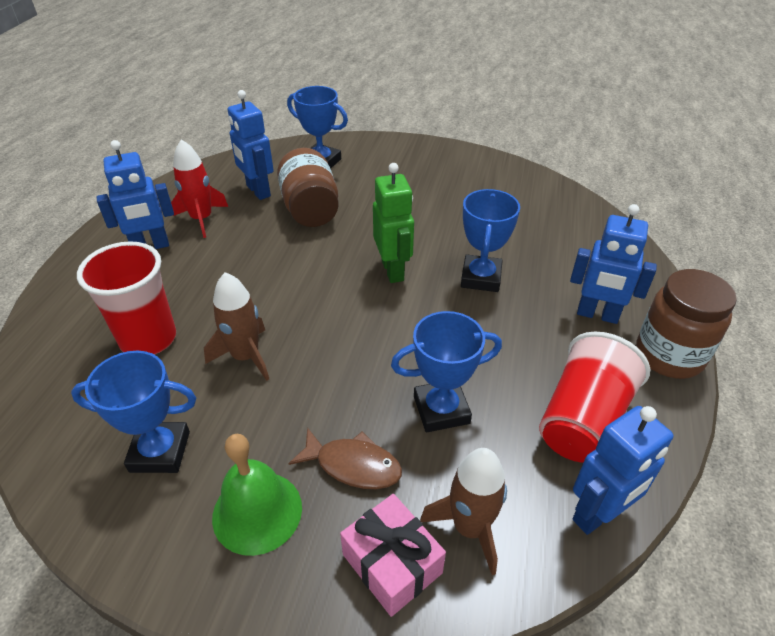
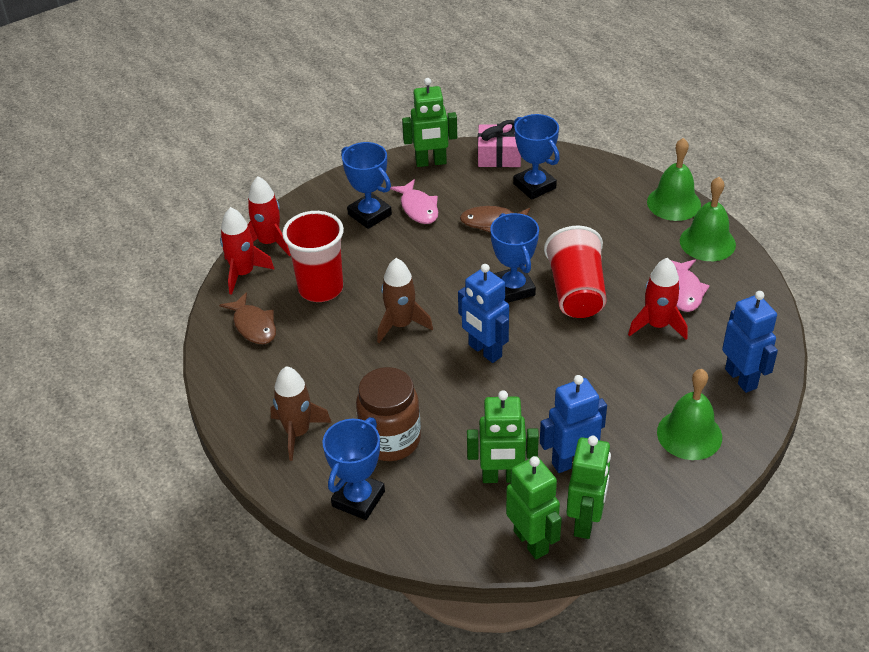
blue robot: [97,140,174,249] [228,90,274,200] [570,204,657,324] [573,406,674,535] = 4 -> [458,264,509,363] [540,375,607,473] [722,291,778,393] = 3
brown fish: [288,427,402,489] = 1 -> [219,292,276,344] [460,206,530,233] = 2
brown jar: [277,148,339,227] [636,269,737,379] = 2 -> [356,367,421,461] = 1
green bell: [212,434,302,556] = 1 -> [647,138,701,221] [657,369,722,460] [680,177,736,261] = 3
green robot: [373,163,414,283] = 1 -> [402,78,457,167] [467,391,539,483] [506,456,562,559] [567,436,611,539] = 4
pink fish: none = 0 -> [390,179,438,224] [671,259,710,312] = 2
red rocket: [171,139,228,238] = 1 -> [220,207,275,295] [248,177,291,256] [628,258,688,340] = 3

